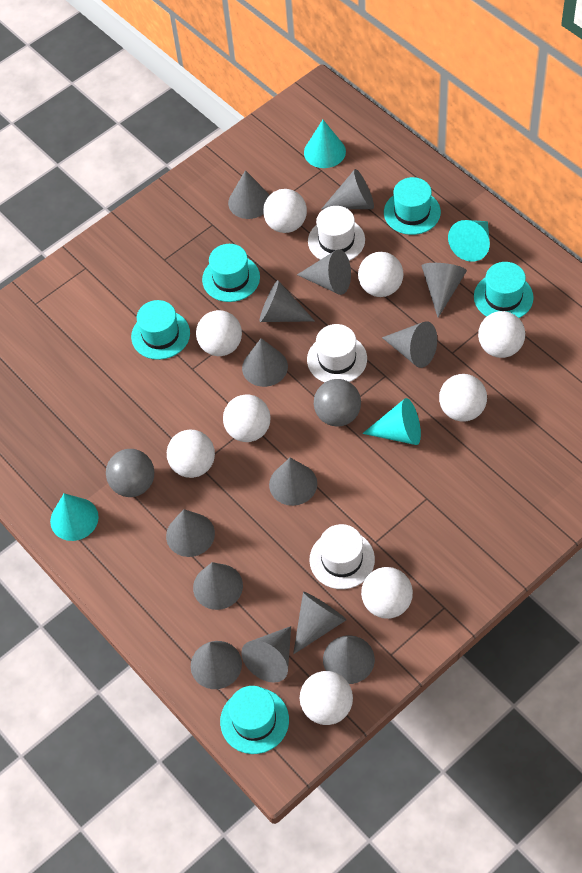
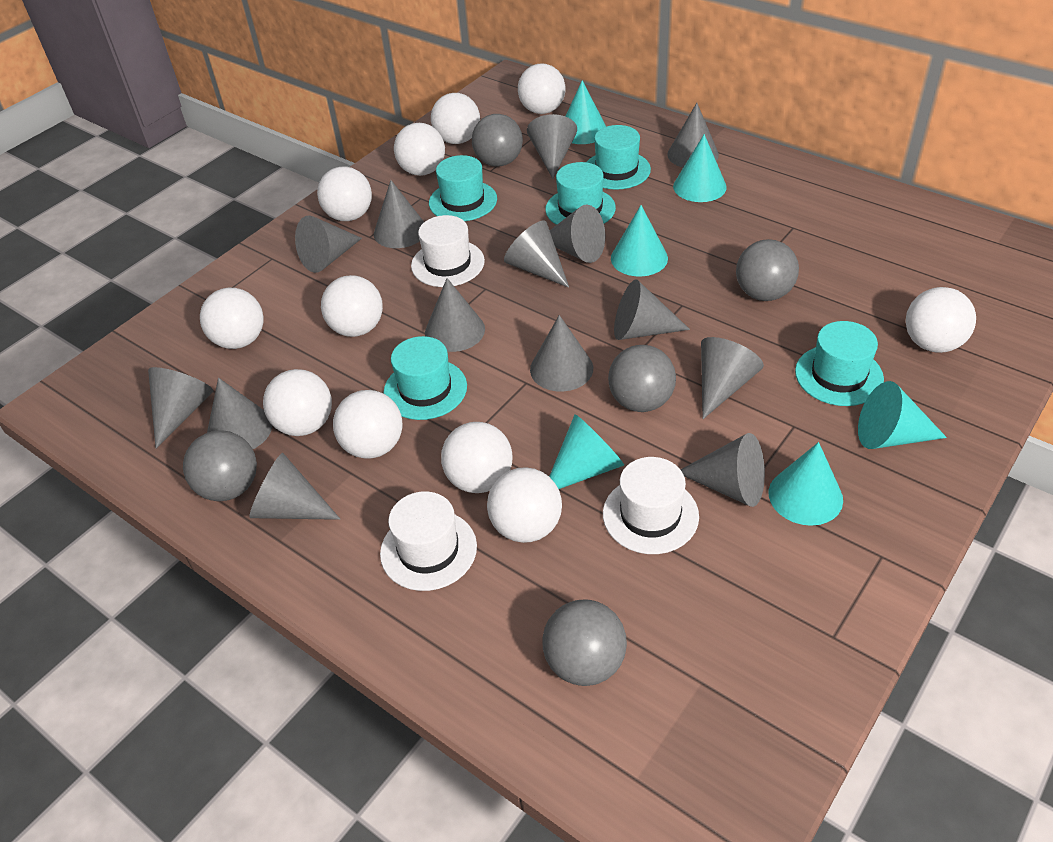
grey ball: [106,449,154,497] [314,379,361,426] = 2 -> [183,430,257,501] [472,114,523,166] [543,600,627,686] [608,345,676,412] [736,239,799,301] = 5
turquoise cone: [50,493,99,541] [304,120,346,168] [362,398,421,445] [448,220,490,262] = 4 -> [549,414,624,489] [566,80,606,144] [611,205,668,276] [673,134,727,202] [769,442,843,526] [858,381,947,449] = 6
white ball: [167,430,215,478] [196,310,242,356] [223,394,271,442] [263,189,307,233] [300,671,353,725] [358,252,403,297] [361,567,413,619] [439,374,487,421] [478,311,525,358] = 9 -> [200,288,263,349] [263,369,332,436] [317,167,372,221] [321,275,383,337] [333,390,402,459] [394,123,445,176] [431,93,480,144] [441,422,513,493] [487,467,562,543] [518,64,566,114] [905,287,976,353] = 11

